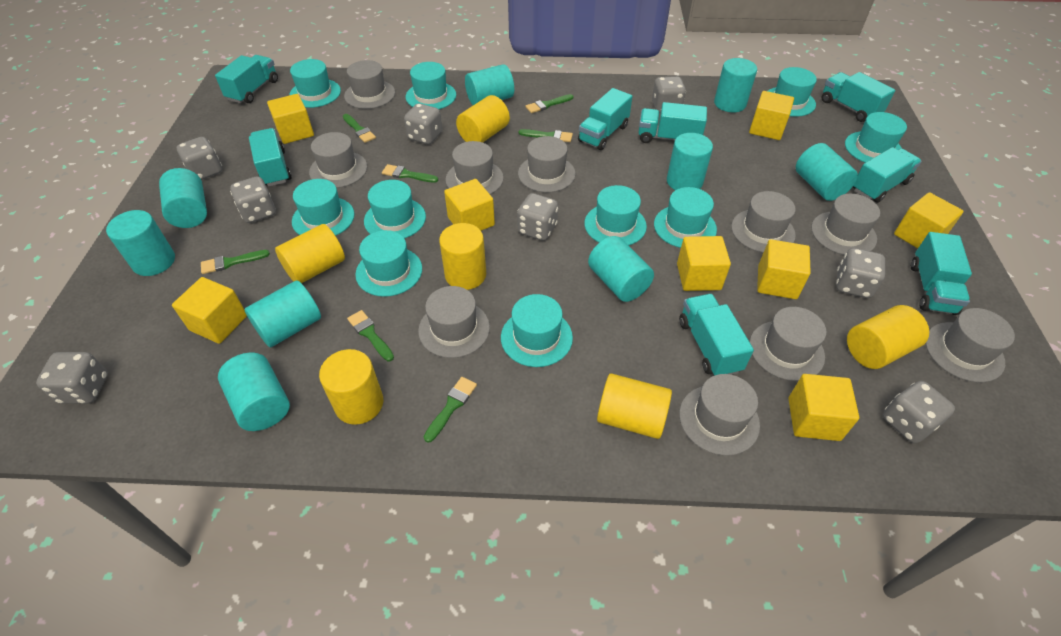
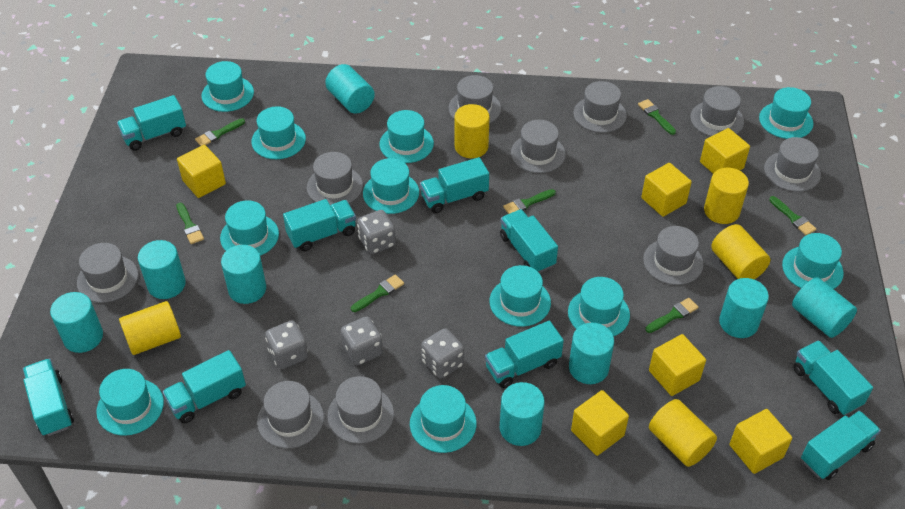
grey dice: [36,352,108,404] [177,137,222,180] [230,176,276,223] [404,103,442,144] [517,193,558,241] [652,76,686,113] [836,248,885,298] [883,381,955,443] = 8 -> [265,321,308,369] [341,317,383,365] [357,210,396,254] [421,329,464,378] = 4
turquoise cylinder: [106,210,175,276] [159,168,207,228] [218,353,290,431] [245,281,321,347] [465,64,514,105] [588,236,654,302] [667,133,713,190] [714,58,757,112] [796,143,858,201] = 9 -> [50,292,103,353] [138,240,186,299] [221,245,266,304] [325,64,375,114] [500,382,544,446] [569,323,614,384] [719,278,769,338] [792,277,857,338] = 8
turquoise hat: [289,59,341,108] [292,179,354,236] [355,230,422,297] [364,180,426,239] [406,62,456,109] [501,294,573,367] [584,185,647,246] [654,187,717,248] [768,67,817,117] [845,112,907,163] = 10 -> [96,369,164,436] [201,61,254,112] [220,201,279,256] [251,106,306,159] [363,158,419,214] [380,110,434,163] [410,385,477,453] [490,265,551,327] [568,277,630,336] [759,87,813,139] [782,233,844,289] = 11
turquoise truck: [215,55,278,103] [249,128,292,187] [578,88,633,150] [639,102,707,143] [679,294,754,376] [822,72,895,122] [853,147,922,203] [911,232,972,315] = 8 -> [23,358,74,436] [117,95,186,151] [162,350,246,423] [283,199,356,251] [420,157,489,213] [485,321,564,388] [500,209,558,273] [793,340,873,416] [801,411,881,480] = 9
yellow cube: [172,277,247,344] [267,94,314,144] [444,179,495,231] [677,236,731,291] [749,91,794,140] [757,239,811,299] [788,374,859,441] [894,192,964,248] = 8 -> [177,145,226,198] [571,390,629,456] [641,163,692,217] [649,334,706,396] [700,128,750,174] [729,409,792,474] = 6
yellow cylinder: [275,224,345,283] [319,349,383,425] [439,223,486,290] [456,95,510,142] [597,373,672,439] [847,305,929,369] = 6 -> [119,301,181,355] [455,104,490,158] [649,399,717,467] [704,168,749,224] [711,224,770,279] = 5

